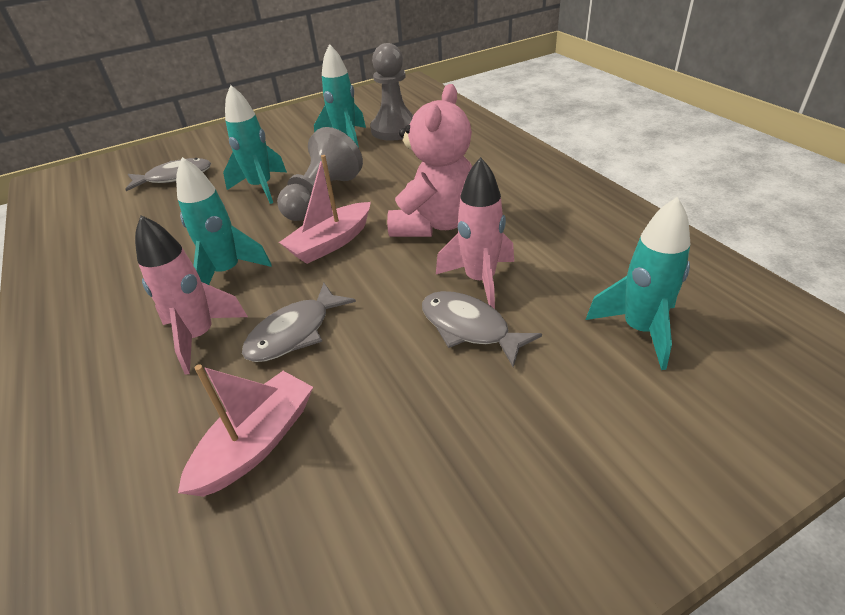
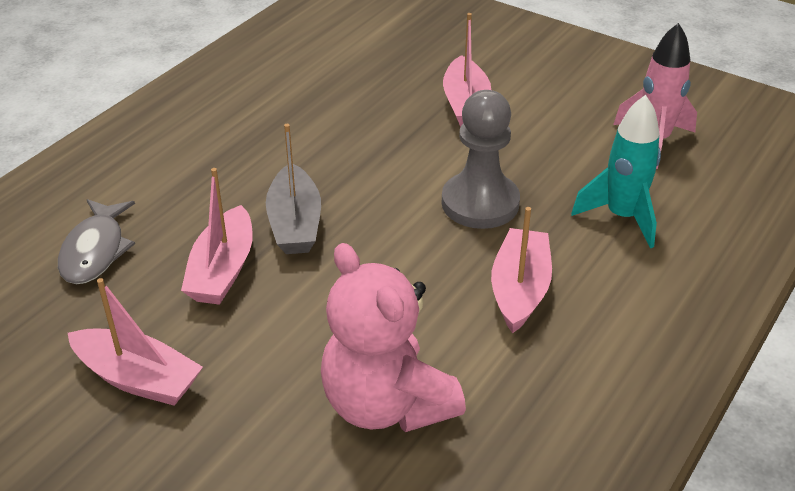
grey boat: none = 0 -> [266,124,321,254] = 1
grey fish: [125,158,211,191] [242,283,356,362] [422,291,542,367] = 3 -> [58,199,135,284] = 1
grey pawn: [277,127,363,221] [370,43,414,141] = 2 -> [442,90,520,229] = 1
pink boat: [178,364,313,497] [279,155,371,264] = 2 -> [68,278,203,406] [181,168,253,305] [443,13,491,127] [491,207,552,333] = 4
pink rocket: [135,215,248,375] [436,157,514,309] = 2 -> [613,23,697,169] = 1
turquoise rocket: [176,157,272,285] [223,85,287,204] [314,44,366,148] [586,197,690,370] = 4 -> [571,95,661,248] = 1

